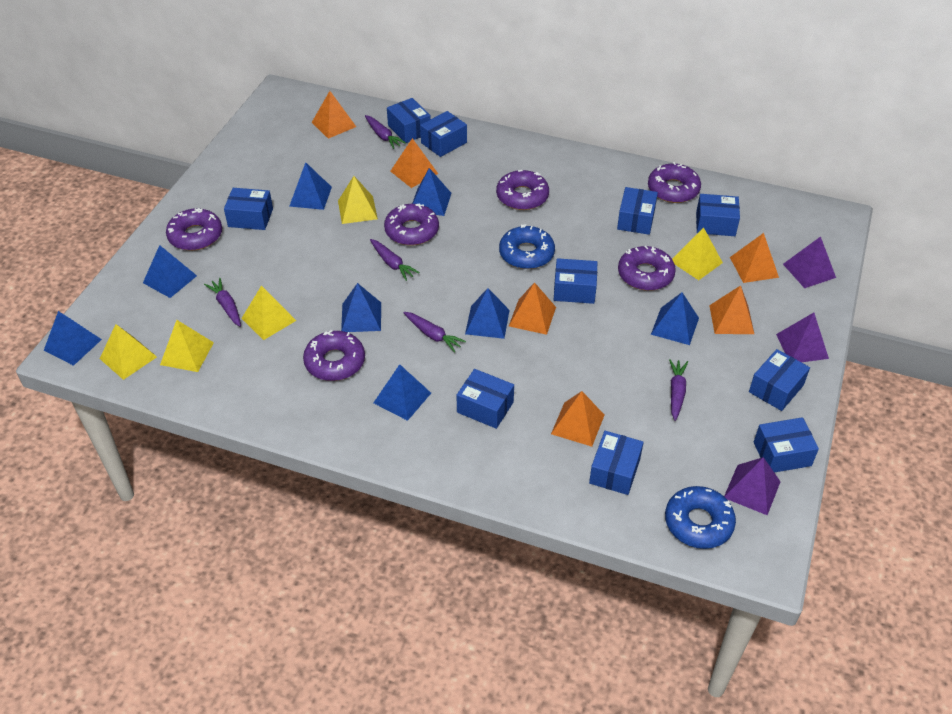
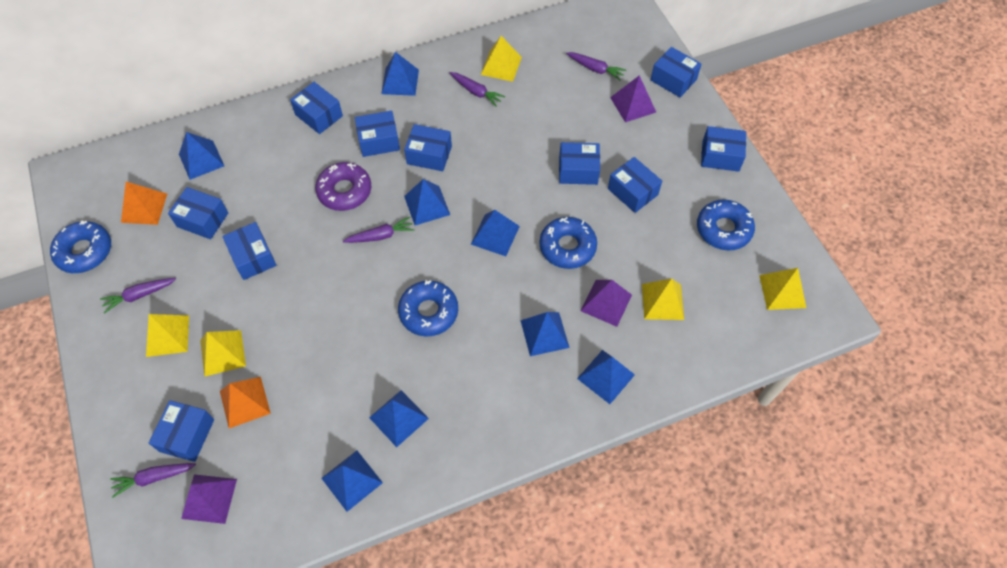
blue donut: [499,224,555,269] [665,486,736,549] = 2 -> [50,220,111,273] [398,280,458,337] [539,217,597,269] [697,199,755,250] = 4
orange pyramid: [312,91,356,139] [390,138,438,188] [509,282,556,335] [551,391,604,447] [709,285,754,334] [730,233,779,283] = 6 -> [121,182,167,225] [220,377,271,428] = 2
purple donut: [166,208,222,251] [303,330,365,381] [384,203,439,246] [496,170,549,210] [618,246,676,291] [648,162,701,203] = 6 -> [315,162,371,211] = 1

